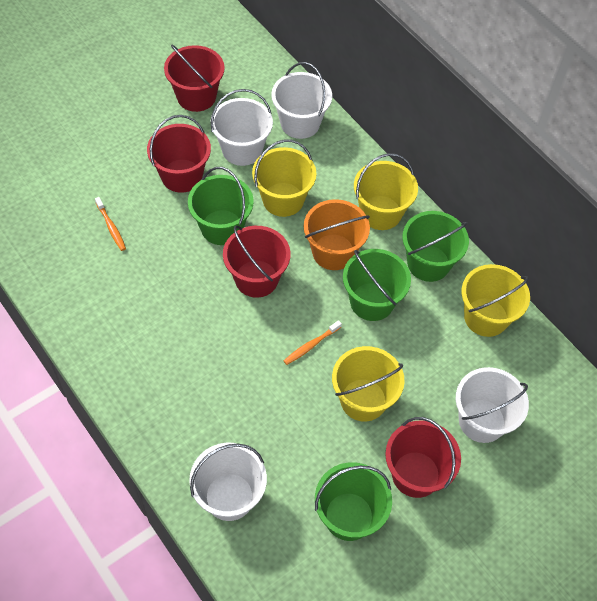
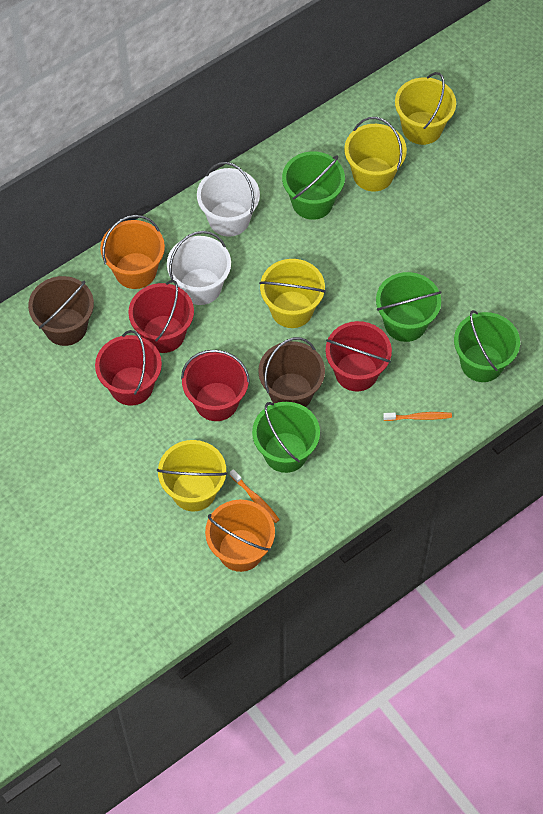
brown bucket: none = 0 -> [28,276,94,346] [258,337,325,407] = 2
orange bucket: [304,199,370,270] = 1 -> [100,215,165,289] [205,499,275,572] = 2
white bucket: [189,443,267,521] [210,89,273,166] [271,62,332,139] [456,367,529,443] = 4 -> [167,231,231,305] [197,162,260,237] = 2

